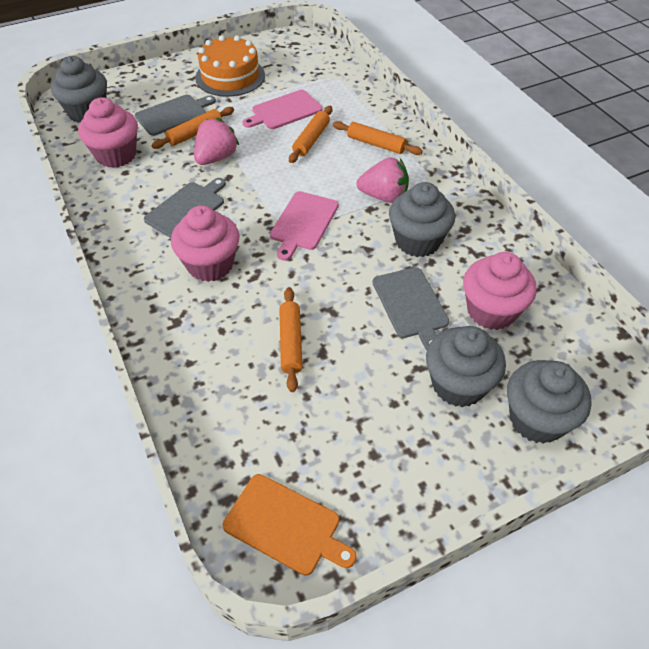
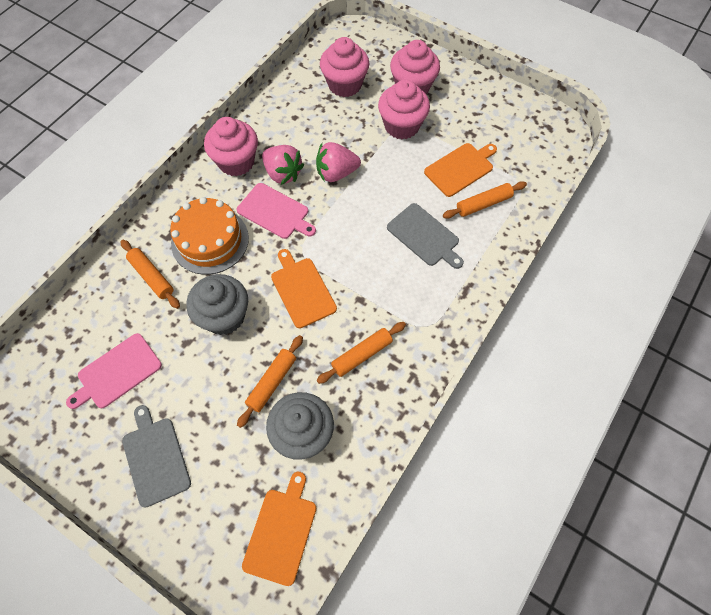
grey cupcake: [51,56,107,123] [389,182,455,257] [426,326,506,407] [507,360,592,444] = 4 -> [186,274,248,335] [266,392,334,460] = 2
grey cutting board: [135,95,216,136] [144,178,226,238] [372,267,449,350] = 3 -> [122,405,191,508] [387,203,464,269] = 2
orange cutting board: [223,474,356,576] = 1 -> [242,471,316,586] [271,249,337,328] [424,143,497,197] = 3
pink cupcake: [78,97,138,168] [171,205,239,282] [463,252,537,330] = 3 -> [204,117,258,176] [320,37,369,97] [378,79,430,139] [390,40,440,94] = 4

